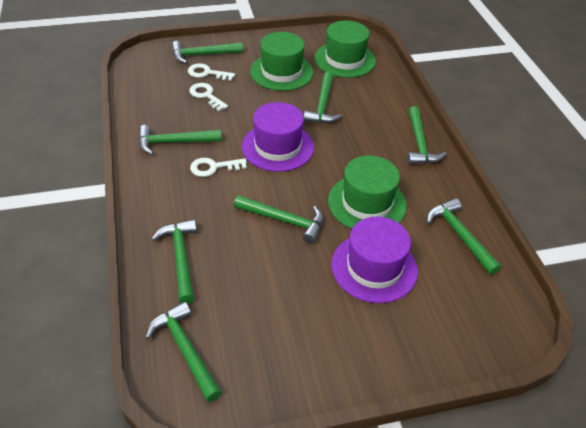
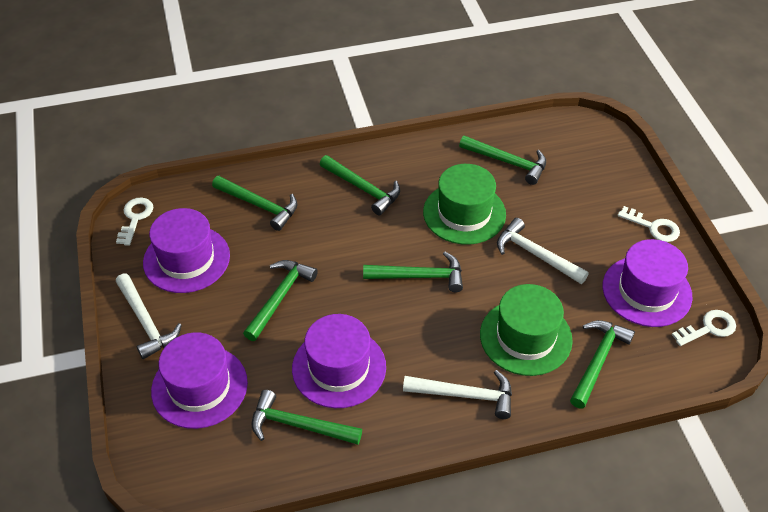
green hammer: [139,125,222,155] [145,302,222,402] [152,219,197,304] [172,41,243,63] [234,195,323,243] [304,72,341,123] [407,106,446,164] [427,198,501,275] = 8 -> [212,176,297,231] [243,260,318,341] [252,390,362,445] [320,155,400,215] [363,252,463,292] [459,135,546,185] [570,320,635,409] = 7
green hat: [250,32,313,91] [314,21,376,78] [328,155,407,229] = 3 -> [423,164,506,245] [480,284,573,376] = 2
purple hat: [242,102,314,172] [331,217,418,303] = 2 -> [143,208,230,293] [151,332,248,429] [292,314,386,408] [602,239,693,327] = 4
white hammer: none = 0 -> [116,273,182,359] [403,370,512,419] [497,218,589,284] = 3

